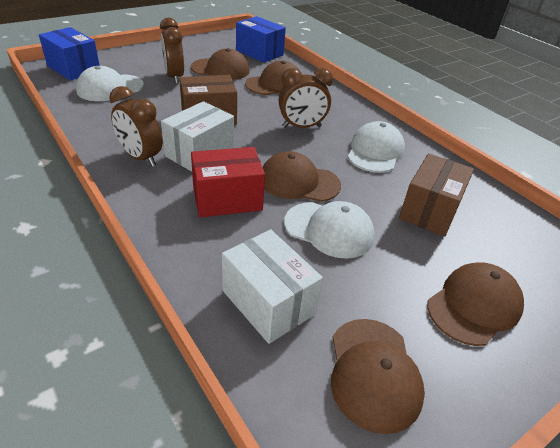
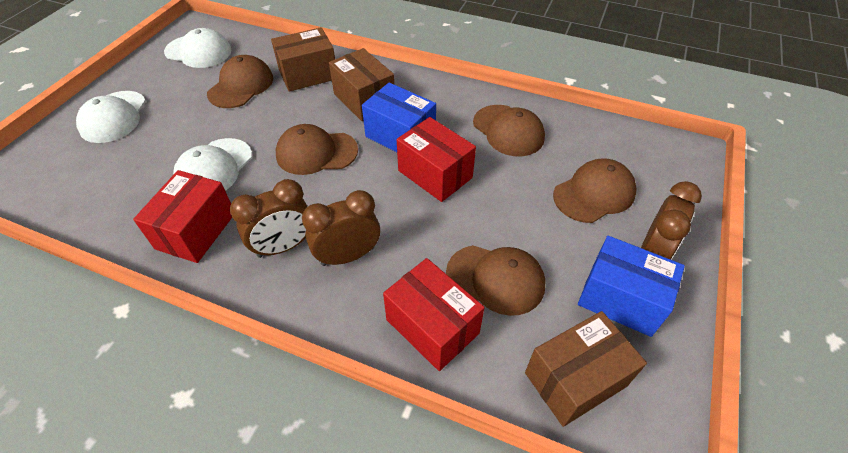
brown box: [179,75,237,125] [399,153,474,236] = 2 -> [271,27,335,92] [329,48,394,121] [525,311,647,427] = 3
red box: [191,147,265,217] = 1 -> [133,170,232,263] [383,258,485,371] [397,117,476,202] = 3
white box: [161,101,234,172] [222,230,323,344] = 2 -> none = 0

